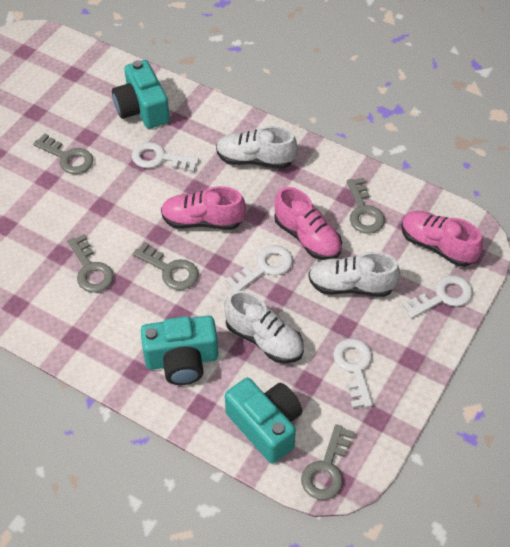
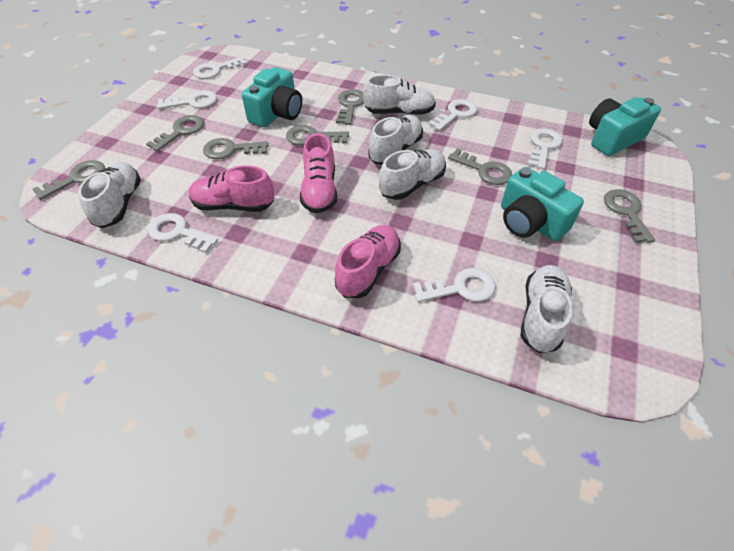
grey key: [33,133,93,174] [67,234,114,293] [133,242,199,290] [301,424,355,500] [347,178,385,234] = 5 -> [32,160,105,200] [146,115,204,152] [203,138,269,159] [286,125,349,145] [336,89,364,125] [448,148,512,185] [604,189,655,243] = 7
white key: [132,142,199,172] [225,245,293,291] [333,339,373,408] [402,275,473,319] = 4 -> [148,213,218,253] [157,91,217,109] [193,56,247,79] [413,268,496,302] [428,99,477,131] [528,128,563,169] = 6
white shoe: [216,126,297,169] [224,290,304,363] [308,252,400,297] = 3 -> [78,162,141,228] [363,75,436,115] [368,115,423,164] [379,149,446,200] [521,265,573,353] = 5

